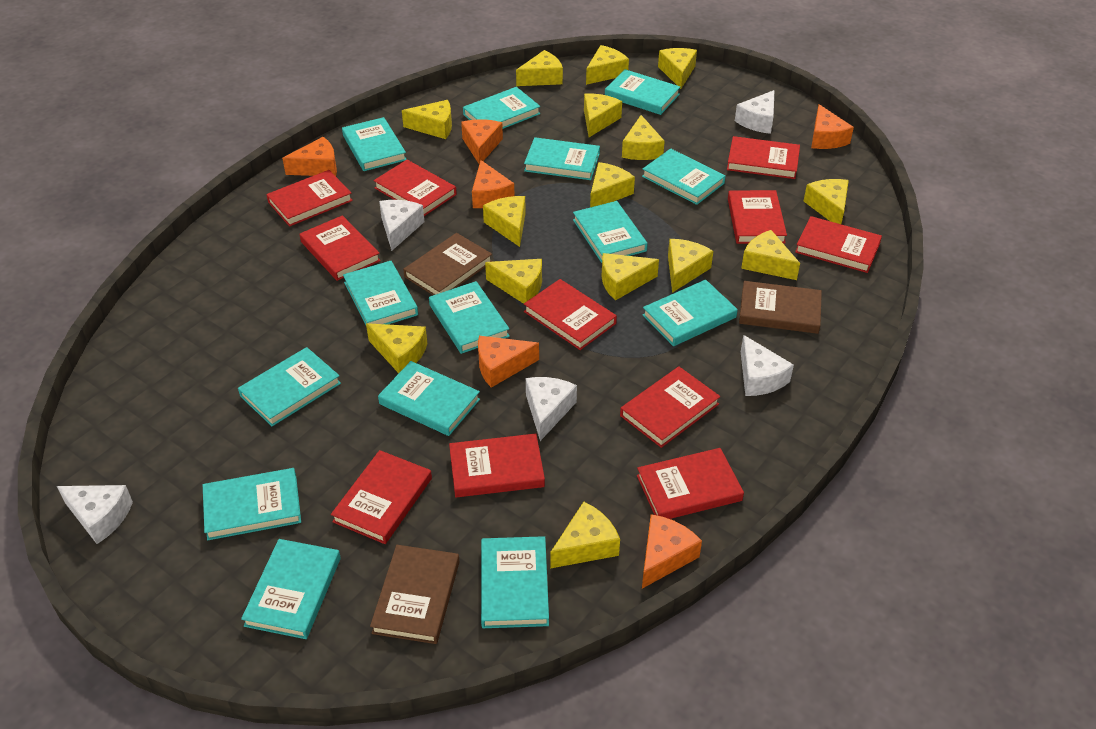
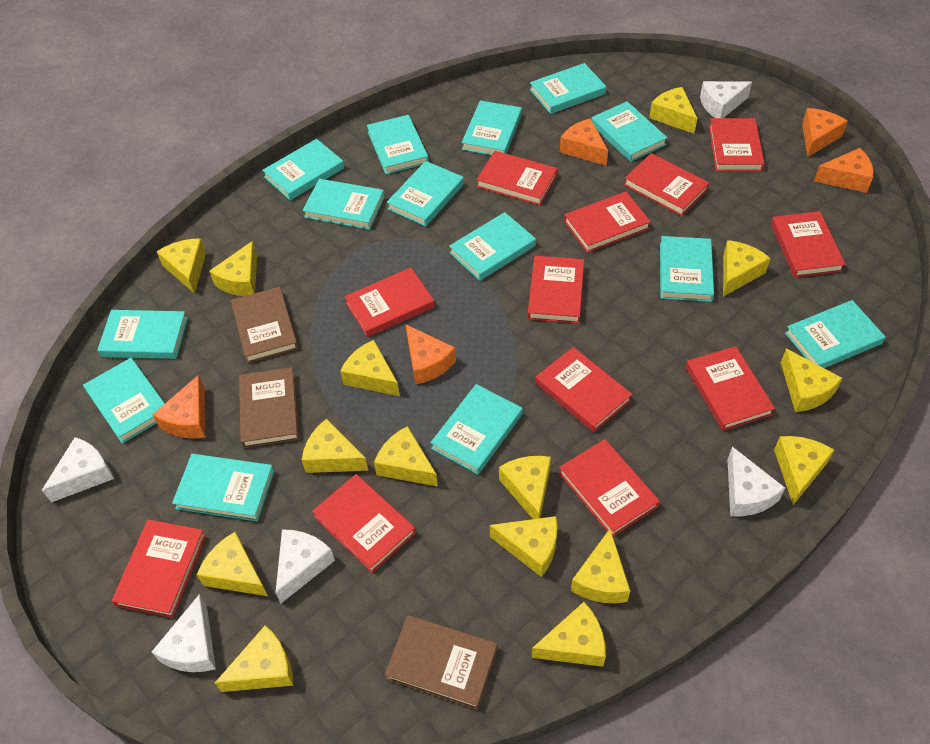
orange cheese: [282,137,337,176] [461,119,503,164] [472,160,514,208] [478,336,539,388] [642,514,702,589] [811,104,854,149] = 6 -> [152,375,206,439] [406,325,456,385] [560,118,608,166] [802,108,848,157] [814,148,874,193] = 5
red book: [266,170,353,227] [299,215,381,281] [331,450,432,544] [374,160,457,216] [449,434,545,497] [524,279,617,350] [620,366,720,448] [637,448,744,519] [727,136,800,179] [728,190,787,244] [795,216,882,273] = 11 -> [112,519,206,618] [312,474,416,573] [344,268,435,337] [477,151,558,205] [528,256,584,324] [535,347,632,432] [559,439,660,536] [564,192,651,253] [624,153,709,216] [686,346,775,431] [709,118,765,172] [771,211,846,277] = 12

